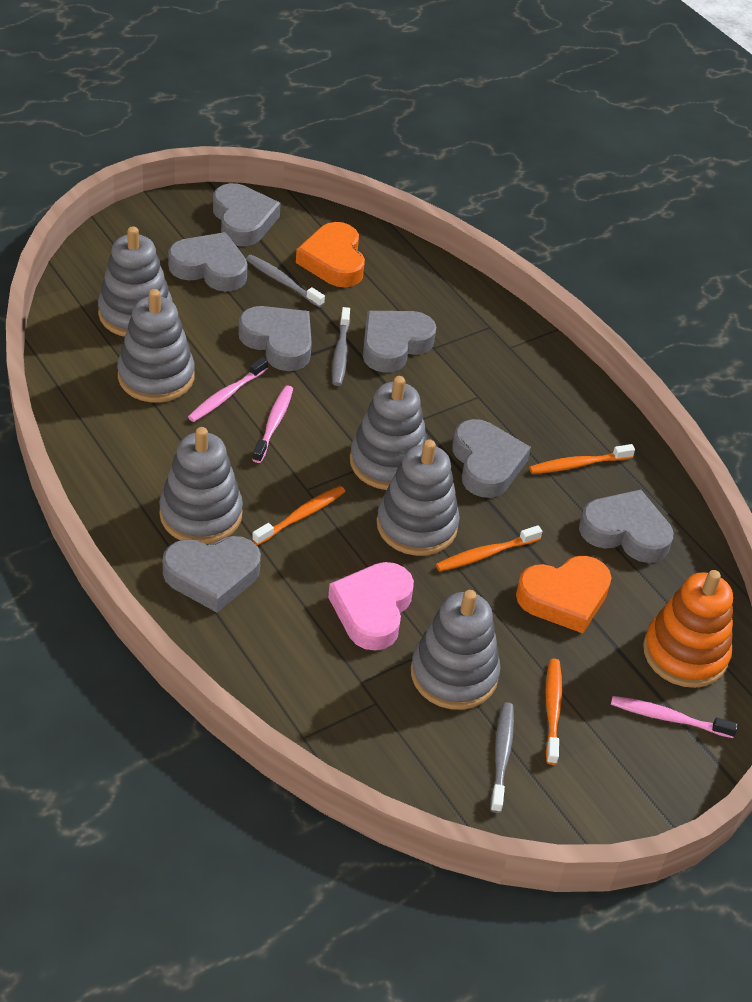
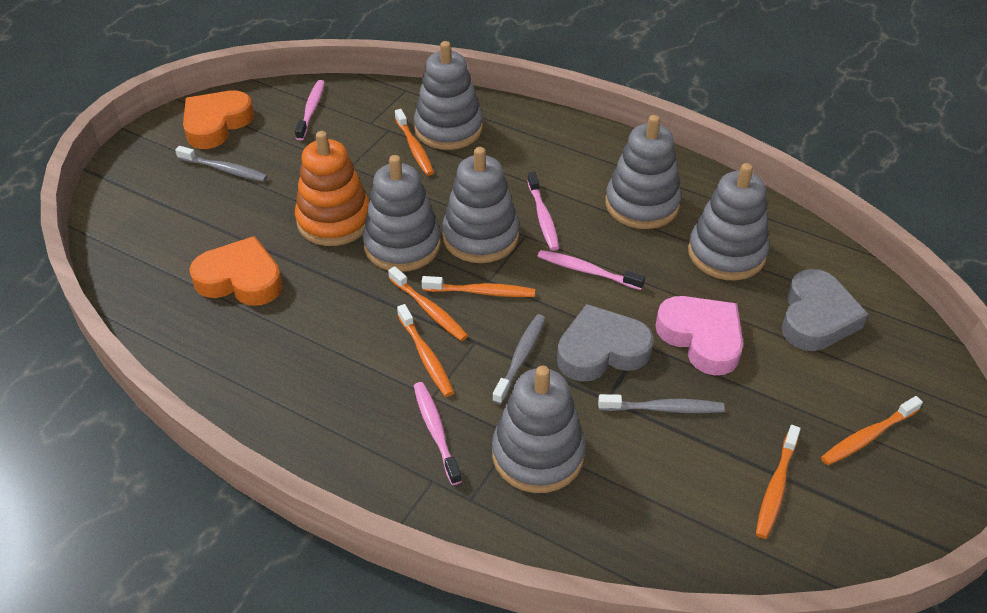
grey heart: [163,536,261,613] [168,232,248,292] [213,183,281,246] [238,306,312,371] [363,311,436,373] [452,419,531,498] [579,489,674,563] = 7 -> [557,304,654,382] [782,269,868,351] = 2
orange toothbrush: [252,486,346,545] [436,525,542,571] [529,444,635,474] [546,659,562,765] = 4 -> [388,266,468,341] [395,109,434,176] [397,304,454,397] [422,276,535,297] [756,425,801,539] [821,396,923,465] = 6
pink toothbrush: [188,357,268,422] [252,385,293,463] [611,696,738,738] = 3 -> [295,80,325,140] [414,382,462,485] [527,172,559,251] [538,250,645,290] = 4

